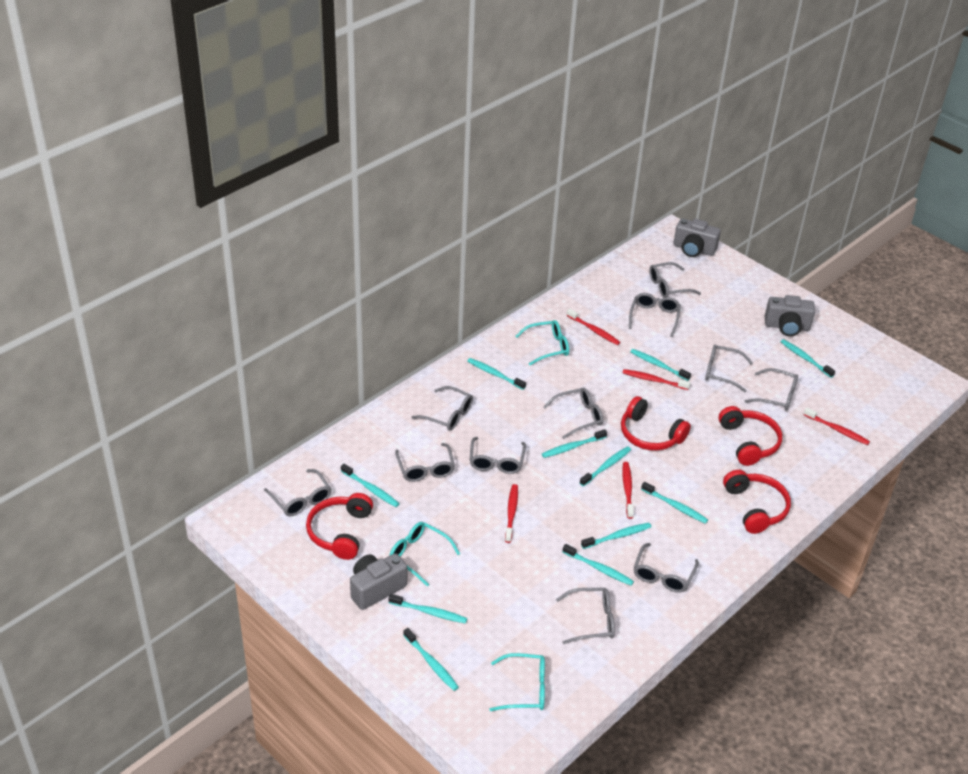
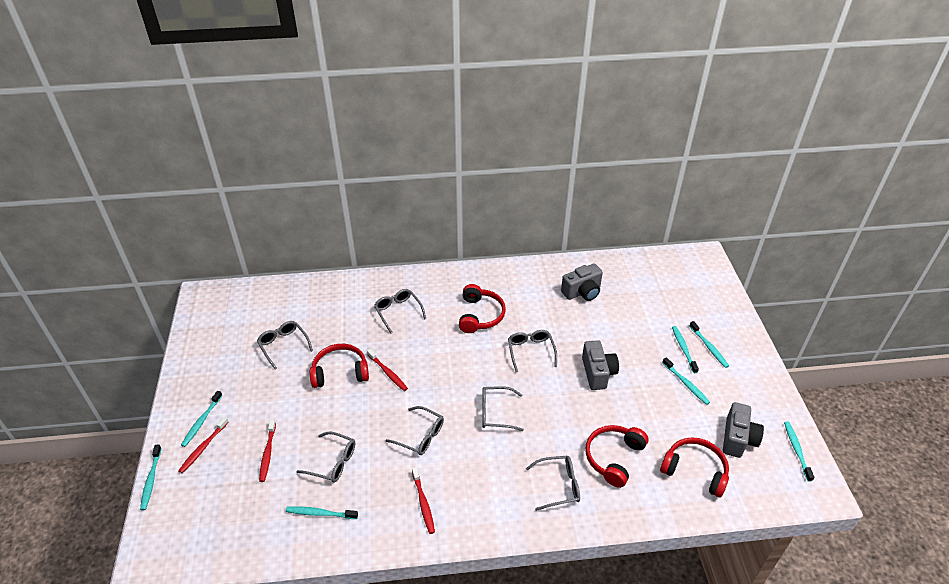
grey glasses: [264,469,331,516] [395,443,455,482] [412,386,473,431] [470,437,526,474] [543,388,603,439] [556,588,615,644] [629,293,681,337] [634,543,699,593] [649,262,701,297] [705,345,753,393] [745,368,798,411] = 11 -> [257,321,313,369] [296,432,355,482] [374,289,426,333] [385,406,444,455] [482,386,524,431] [508,330,557,372] [526,456,580,511] = 7
red toothbrush: [505,484,518,543] [567,309,620,345] [622,462,634,519] [623,369,690,390] [804,407,870,445] = 5 -> [178,417,228,473] [259,420,276,482] [367,349,408,391] [412,467,435,534] = 4
turquoise glasses: [390,522,460,587] [489,653,545,711] [516,320,569,365] = 3 -> none = 0
turquoise toothbrush: [341,464,400,507] [388,594,467,624] [403,628,459,691] [467,358,526,390] [542,429,607,458] [563,544,634,586] [580,446,631,486] [581,523,651,549] [630,349,691,381] [641,482,708,524] [780,339,835,378] = 11 -> [140,444,162,510] [181,391,223,447] [286,506,358,519] [662,357,710,405] [672,326,699,373] [689,321,729,368] [784,421,814,482] = 7

